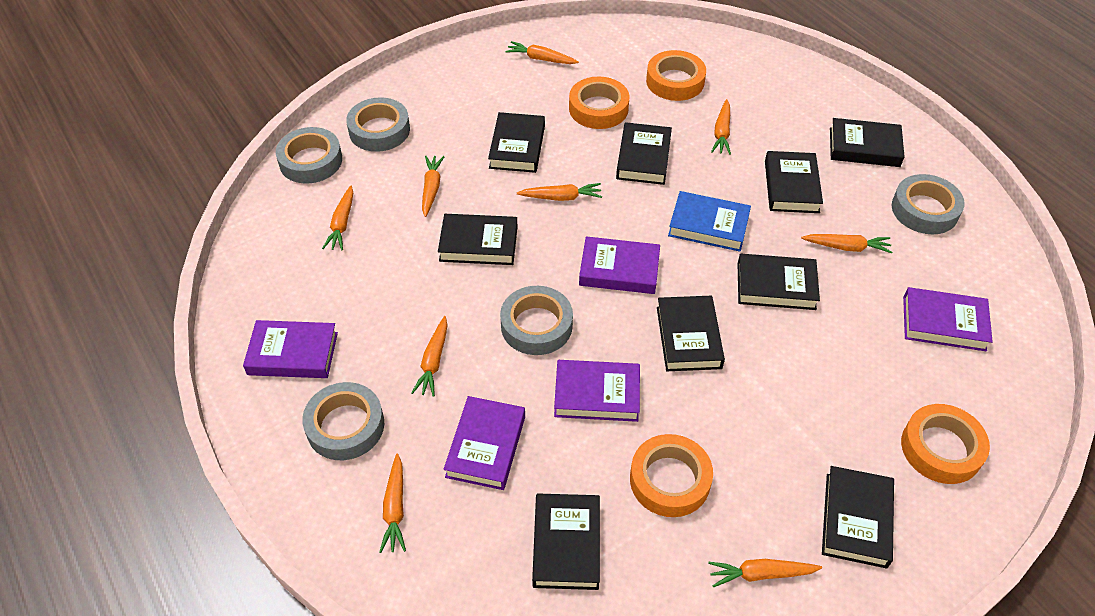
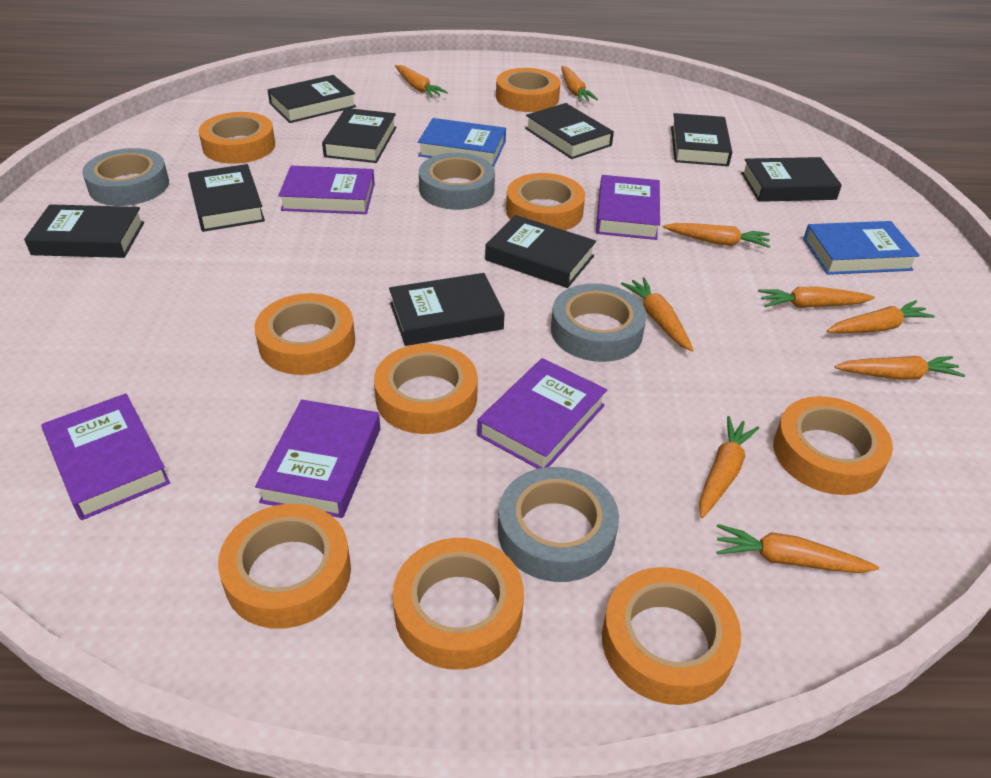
blue book: [668,191,751,252] = 1 -> [418,118,506,167] [803,221,920,275] = 2
grey tape: [276,127,342,184] [302,382,384,460] [346,97,410,152] [500,286,573,355] [892,174,965,234] = 5 -> [82,148,169,206] [419,153,495,210] [498,467,619,582] [551,283,647,362] = 4
orange tape: [569,76,630,129] [630,434,713,517] [646,50,706,101] [901,404,990,484] = 4 -> [199,112,275,164] [218,504,351,629] [254,293,355,375] [374,344,478,434] [393,538,524,670] [496,68,560,112] [506,173,585,230] [602,567,741,705] [773,396,893,495] = 9

